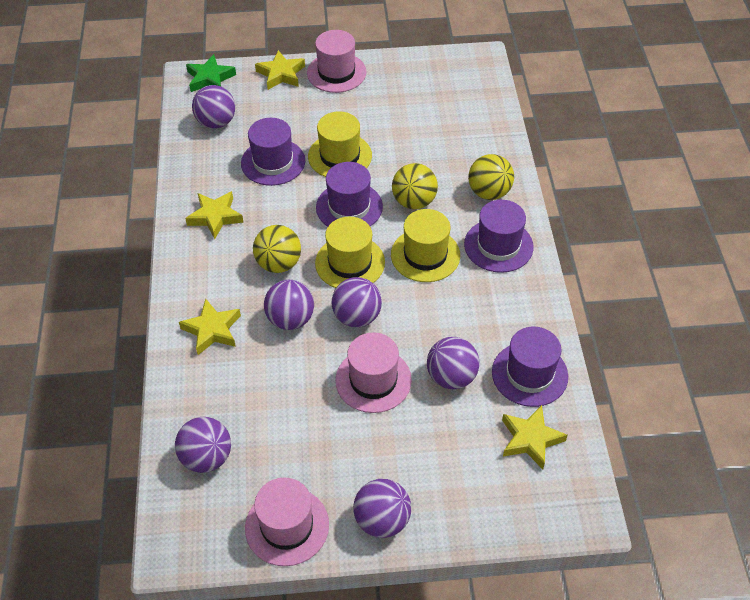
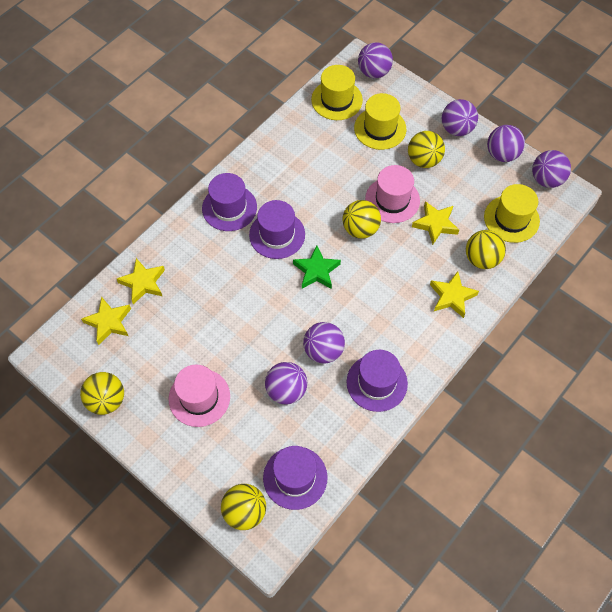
pink hat: [245,478,329,566] [307,30,366,93] [335,332,412,413] = 3 -> [169,364,230,427] [365,165,420,223] = 2
yellow ball: [253,225,301,273] [392,163,438,209] [468,154,514,200] = 3 -> [80,372,124,415] [221,484,266,530] [342,200,381,239] [408,131,445,168] [466,230,506,269] = 5

